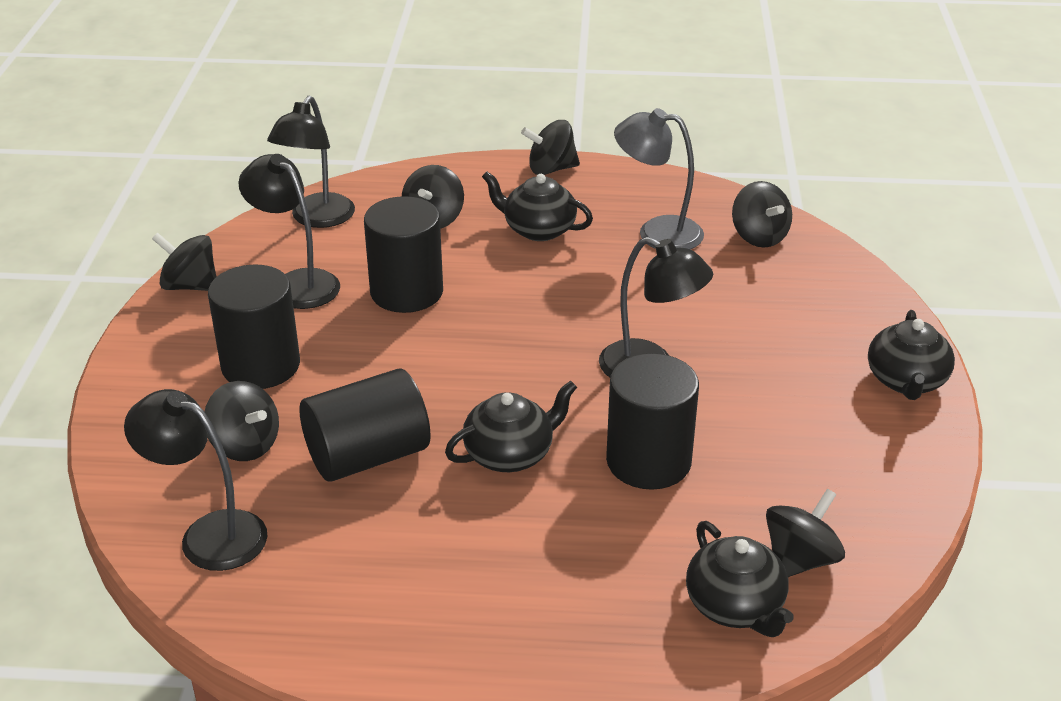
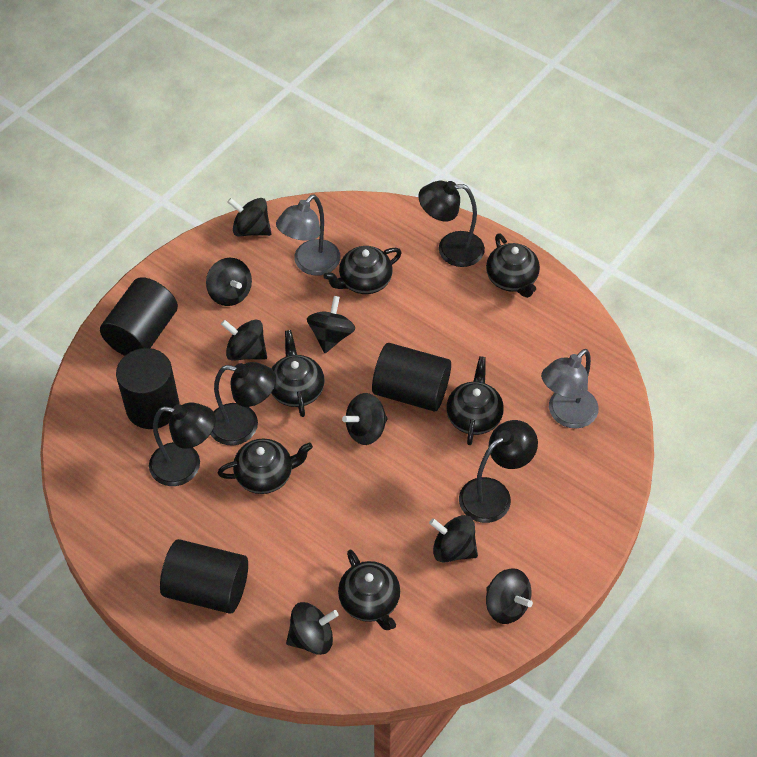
black spinning top: [152,233,216,291] [205,381,279,461] [402,165,464,229] [521,120,580,175] [732,181,792,248] [766,489,845,577] = 6 -> [206,258,252,306] [221,320,267,361] [228,198,272,236] [286,602,339,655] [307,296,355,353] [342,393,388,445] [429,515,478,563] [486,568,533,624] = 8
black teapot: [445,381,577,472] [482,171,593,241] [686,521,794,637] [868,310,955,400] = 4 -> [218,438,313,494] [271,330,325,417] [324,246,402,294] [338,550,400,630] [446,356,504,445] [486,233,540,298] = 6
grey lamp: [614,108,704,250] = 1 -> [276,194,340,275] [541,349,599,428] = 2

